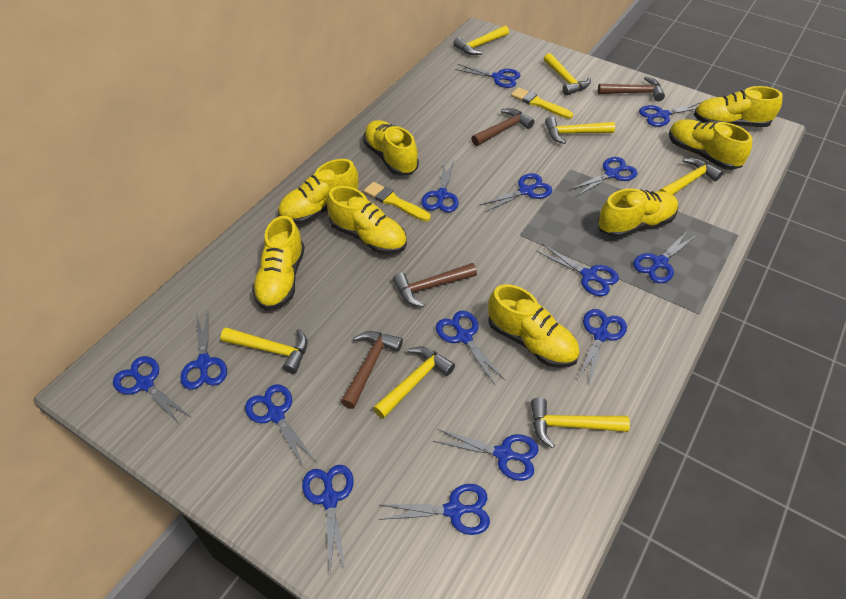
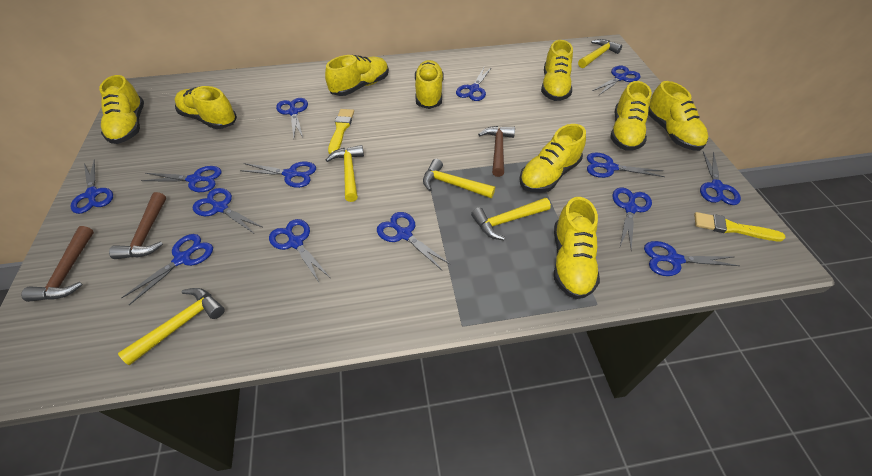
blue scissors: [113,356,192,425] [180,312,227,390] [245,384,316,468] [302,465,354,573] [379,484,490,535] [421,160,459,212] [433,429,539,481] [436,311,505,385] [455,64,520,88] [480,173,552,212] [536,244,619,296] [570,157,637,196] [578,309,627,385] [633,231,697,283] [639,102,701,127] = 15 -> [70,159,113,214] [121,234,213,305] [141,166,222,192] [193,188,262,233] [240,162,316,188] [269,219,329,284] [276,98,308,138] [377,212,450,270] [456,67,492,101] [587,153,665,178] [592,66,641,95] [613,187,652,251] [644,241,740,276] [700,152,741,205] = 14
brown hammer: [341,331,403,409] [393,263,477,307] [471,108,534,146] [598,76,665,101] = 4 -> [21,226,94,302] [109,192,166,259] [478,126,515,177] = 3
yellow hammer: [221,327,307,374] [373,347,455,419] [453,26,509,55] [531,398,630,449] [544,53,591,96] [545,116,615,144] [659,158,723,195] = 7 -> [118,288,225,366] [326,145,364,202] [423,159,495,198] [471,198,551,240] [578,39,622,68] = 5
yellow shoe: [252,216,305,310] [278,159,358,224] [327,186,407,254] [363,120,419,176] [488,284,580,368] [598,188,678,238] [669,119,752,170] [694,86,783,127] = 8 -> [99,75,144,144] [174,86,237,129] [325,55,389,96] [415,60,444,109] [519,124,586,193] [541,40,573,101] [554,197,600,299] [610,81,652,151] [648,81,709,151] = 9

